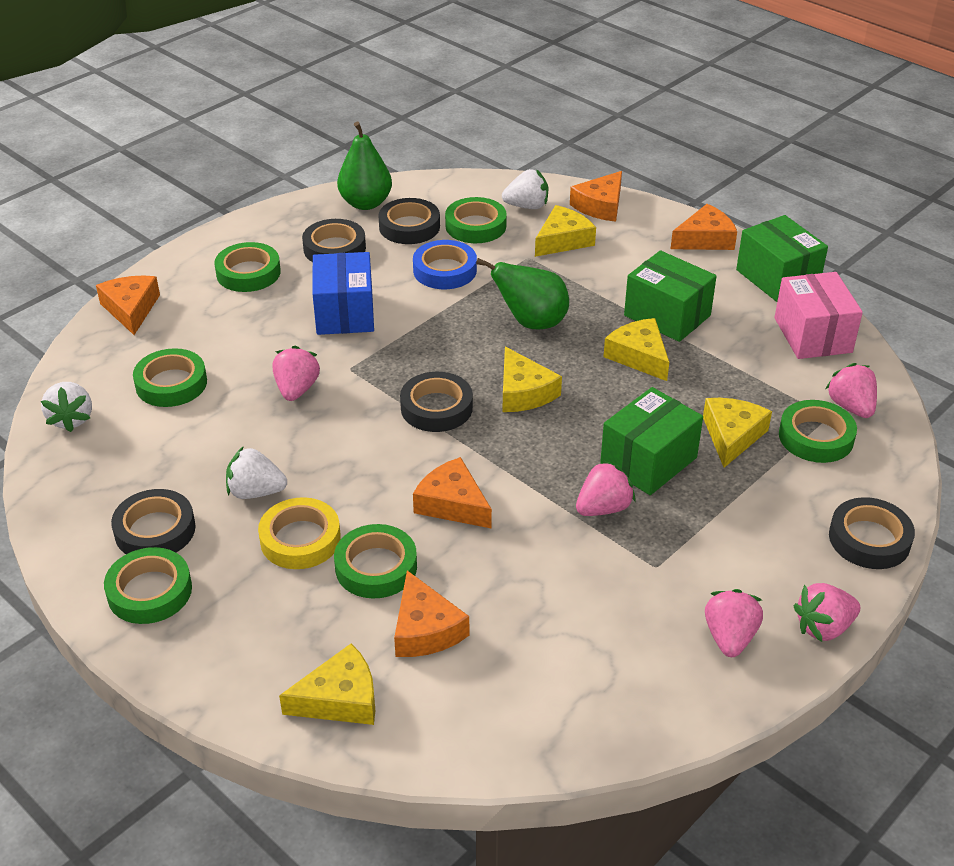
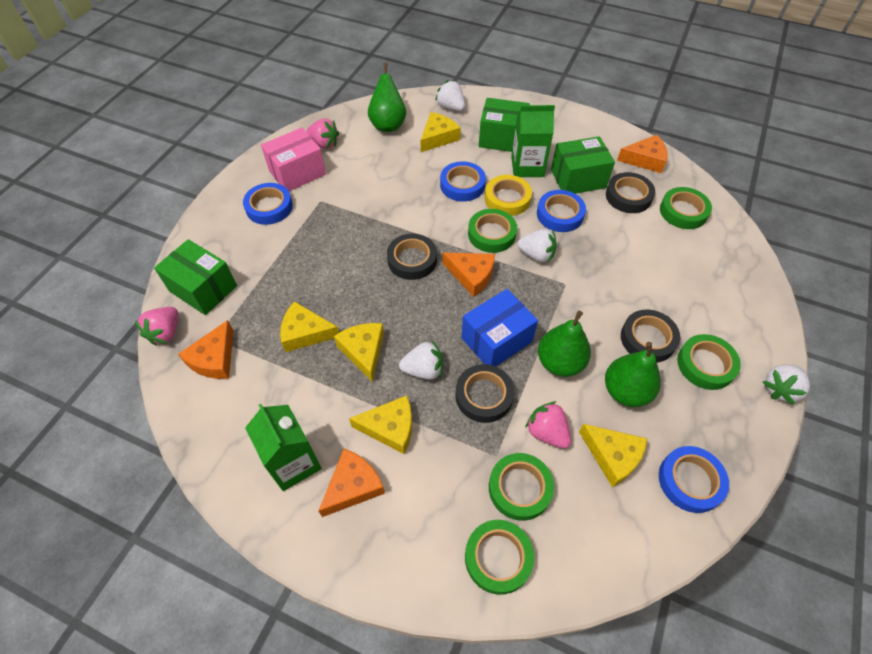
black tape: [111,489,196,554] [302,219,366,262] [378,198,440,244] [400,372,473,432] [829,497,915,569] = 5 -> [387,233,437,280] [456,364,514,423] [606,172,655,213] [621,309,680,363] = 4
blue tape: [413,240,477,289] = 1 -> [243,183,293,225] [440,161,486,202] [537,190,586,232] [659,446,729,513] = 4
green carton: none = 0 -> [245,404,322,491] [511,105,555,177] = 2
green pear: [337,122,392,210] [476,258,569,329] = 2 -> [368,62,406,132] [538,311,591,377] [605,342,661,407] = 3
green tape: [104,547,192,624] [133,348,207,407] [214,242,281,292] [334,524,417,599] [445,197,507,243] [779,400,857,463] = 6 -> [465,520,534,595] [468,209,517,253] [489,453,554,521] [660,187,712,229] [677,334,741,390] = 5
orange cheese: [96,276,160,335] [394,570,469,657] [413,457,492,528] [570,171,622,222] [671,204,737,250] = 5 -> [178,320,233,379] [319,449,385,517] [443,252,495,297] [617,135,668,173] = 4
pink strawberry: [273,346,320,401] [576,460,636,516] [705,589,763,657] [794,583,861,642] [826,363,877,418] = 5 -> [135,307,178,345] [306,118,339,149] [525,401,571,449] = 3
white strawberry: [41,382,92,432] [226,446,287,499] [502,169,548,209] = 3 -> [399,340,443,380] [435,80,465,111] [517,229,557,263] [763,364,810,405] = 4

